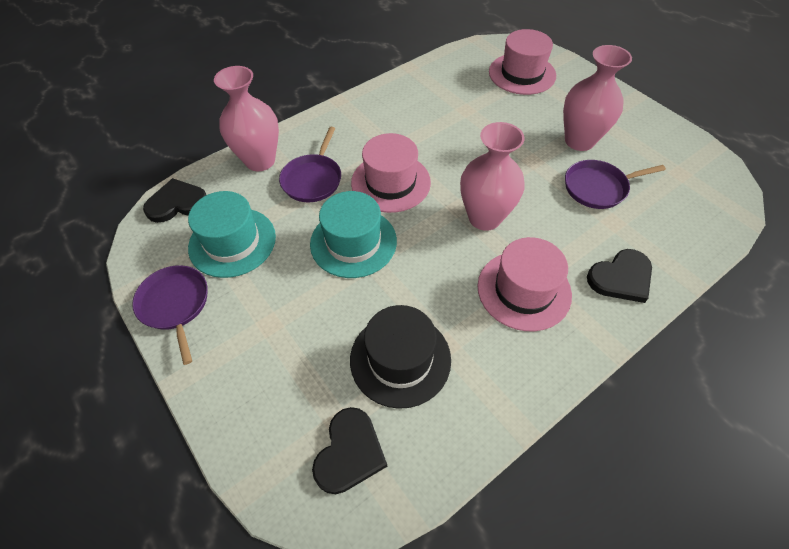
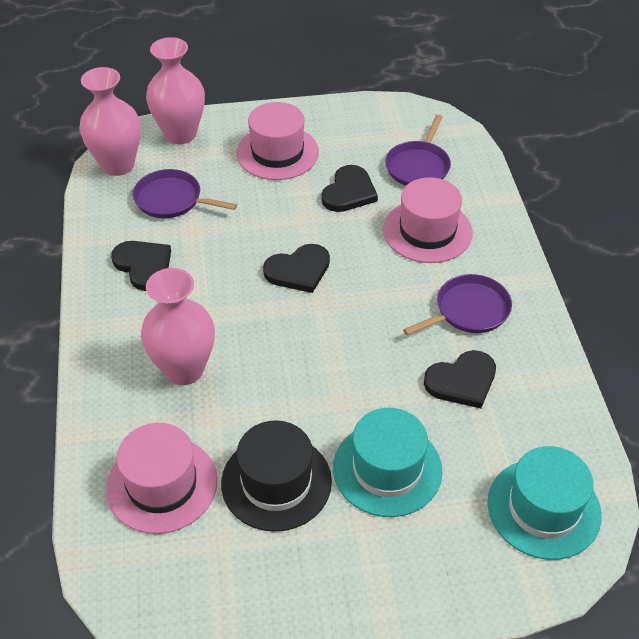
black heart: [143,178,206,223] [312,407,387,494] [587,249,652,303] = 3 -> [111,241,171,291] [263,244,330,293] [321,165,378,212] [424,350,496,408] = 4

